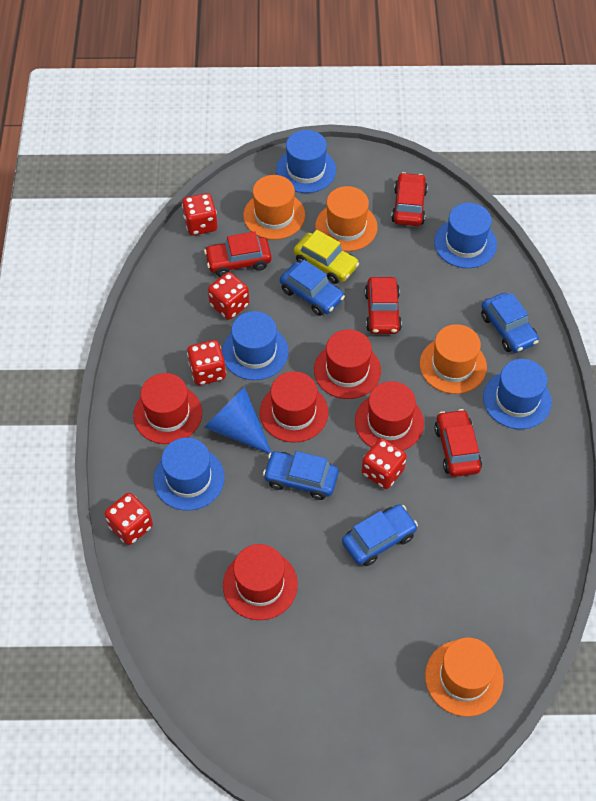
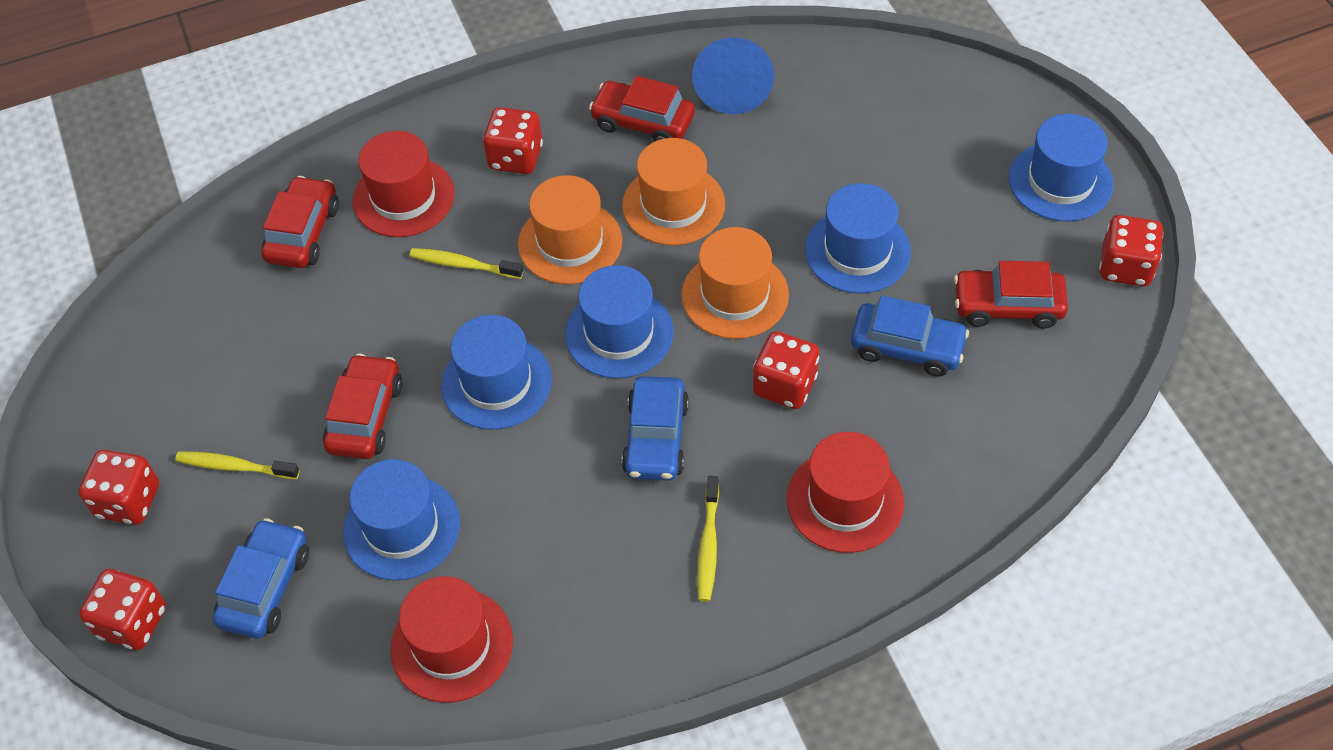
blue car: [263,451,339,500] [280,260,345,316] [342,504,418,566] [481,293,539,353] = 4 -> [212,518,309,639] [622,376,689,481] [851,295,969,377] = 3
orange hat: [243,175,305,240] [315,186,378,251] [420,324,487,394] [425,637,504,717] = 4 -> [518,175,622,284] [622,138,725,245] [681,227,789,339] = 3
red hat: [133,373,202,444] [223,544,298,620] [260,371,329,443] [314,329,381,399] [355,381,424,451] = 5 -> [353,131,455,237] [390,576,513,703] [787,432,904,553] = 3
yellow car: [294,230,359,284] = 1 -> none = 0
yellow toothbrush: none = 0 -> [175,452,300,479] [409,248,523,279] [697,476,719,602] = 3

